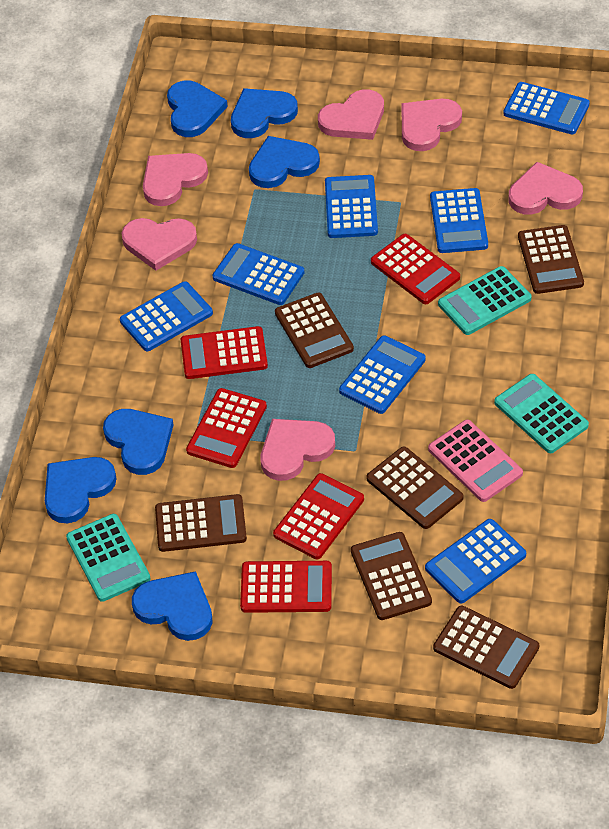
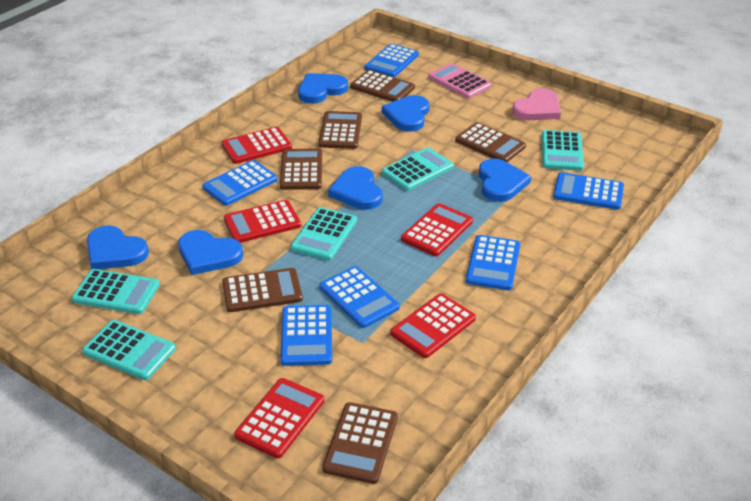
blue calculator: [120,281,213,351] [213,243,305,305] [325,175,378,238] [339,335,426,414] [425,519,526,603] [430,188,488,253] [503,82,590,134] = 7 -> [202,160,278,206] [281,305,332,366] [319,266,400,328] [364,44,419,77] [466,235,520,290] [553,172,624,210] = 6
pink heart: [121,218,197,271] [143,153,208,206] [261,419,335,481] [318,89,384,140] [401,99,462,151] [509,162,583,215] = 6 -> [512,88,561,120] = 1
turquoise calculator: [66,514,151,602] [438,266,532,335] [494,374,589,453] = 3 -> [71,269,160,314] [82,320,176,380] [291,207,357,261] [382,147,454,191] [542,130,584,171] = 5

